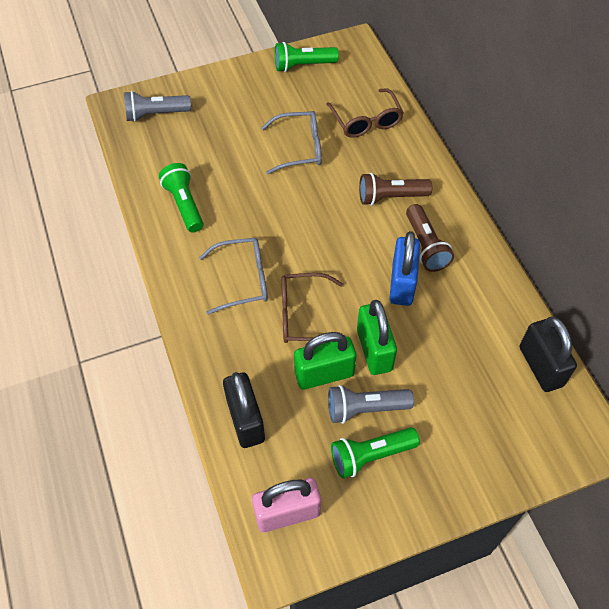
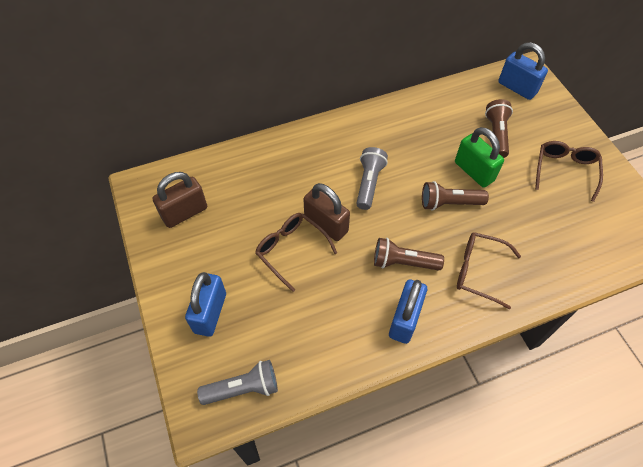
black padlock: [223,372,265,448] [520,317,577,392] = 2 -> none = 0
blue padlock: [389,231,420,306] = 1 -> [185,272,226,337] [389,279,427,344] [498,42,548,100] = 3
brown flashlight: [359,173,432,206] [406,204,454,272] = 2 -> [374,238,444,271] [422,181,489,211] [485,99,513,158] = 3
brown glasses: [282,273,343,343] [326,88,404,138] = 2 -> [255,213,337,292] [457,232,521,310] [535,141,603,202] = 3
brown padlock: none = 0 -> [152,172,207,228] [303,183,350,241] = 2
green flashlight: [159,163,204,232] [275,42,339,72] [331,427,420,478] = 3 -> none = 0
green padlock: [294,332,356,390] [357,300,397,375] = 2 -> [455,127,504,188] = 1
grey glasses: [199,238,268,315] [261,111,322,174] = 2 -> none = 0
pink padlock: [252,478,321,532] = 1 -> none = 0

